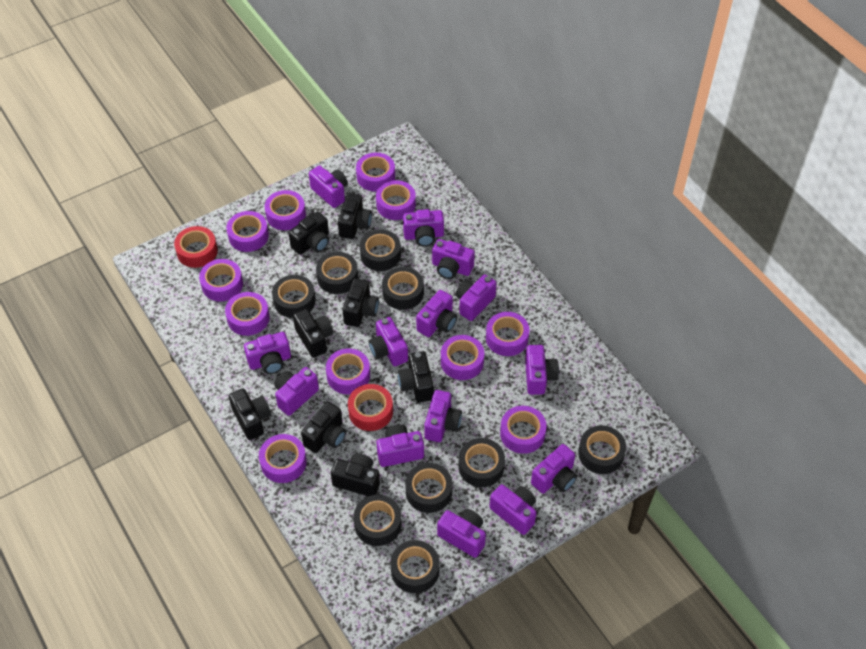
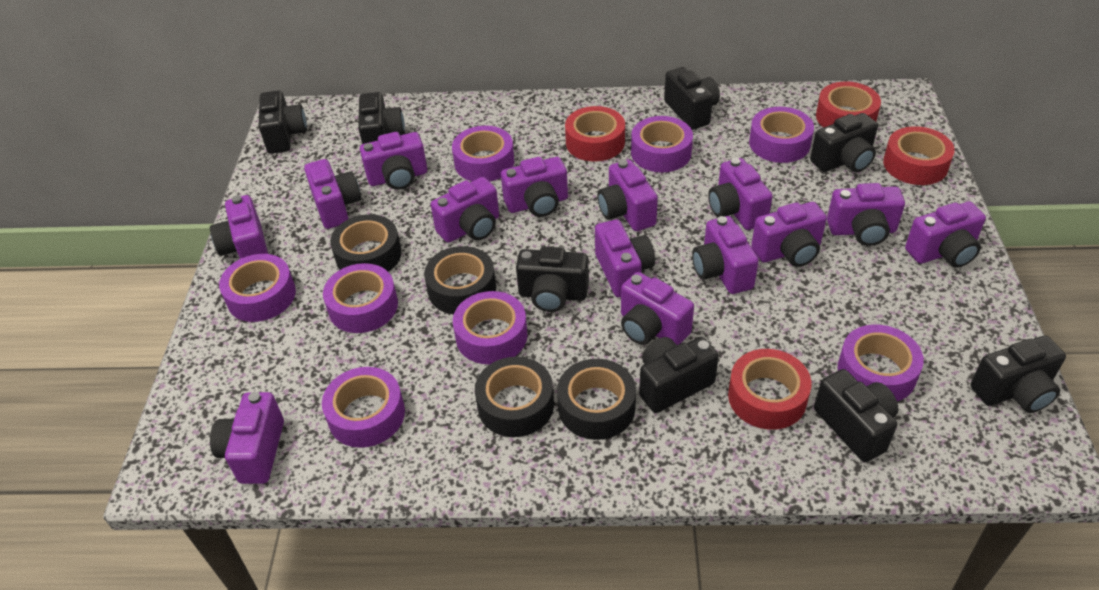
black tape: [272,275,316,318] [316,252,358,294] [353,495,402,546] [360,229,401,271] [382,267,424,310] [390,540,439,593] [406,463,452,513] [458,438,505,487] [578,425,626,474] = 9 -> [330,214,402,272] [424,246,496,314] [475,357,554,437] [557,359,636,440] = 4
purple tape: [199,259,243,301] [225,292,270,336] [226,211,269,252] [259,434,307,483] [265,190,306,230] [326,348,370,394] [356,153,395,192] [376,180,416,220] [441,335,484,380] [486,312,529,356] [500,406,547,454] = 11 -> [219,254,296,322] [322,367,405,448] [323,263,398,333] [452,126,514,182] [453,291,528,364] [631,116,693,172] [749,107,814,163] [838,325,924,401] = 8
red tape: [174,226,218,268] [348,384,393,431] = 2 -> [565,106,625,162] [728,349,812,430] [816,82,881,128] [883,126,955,185] = 4

